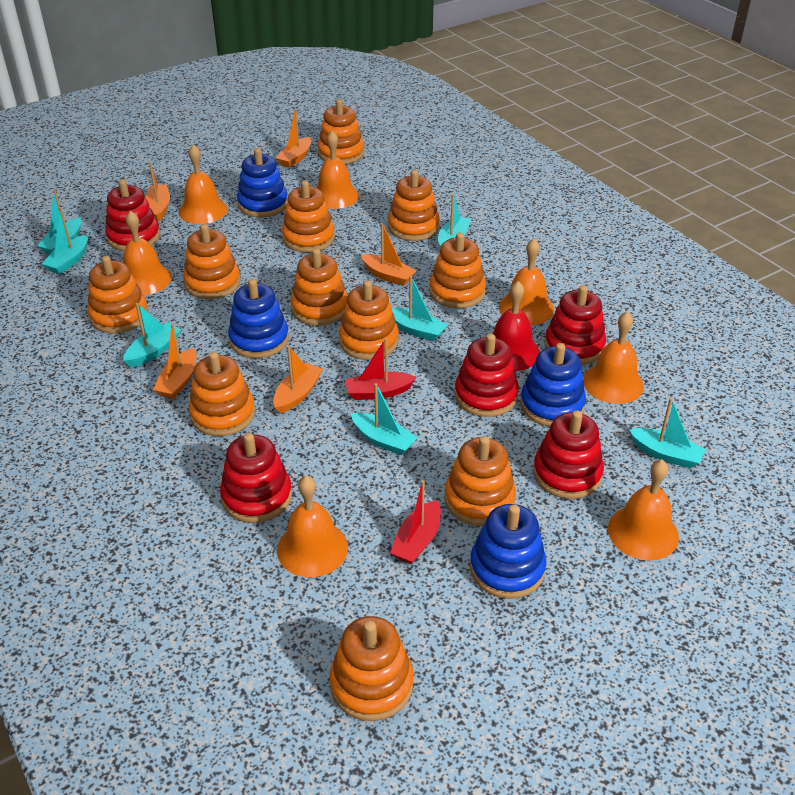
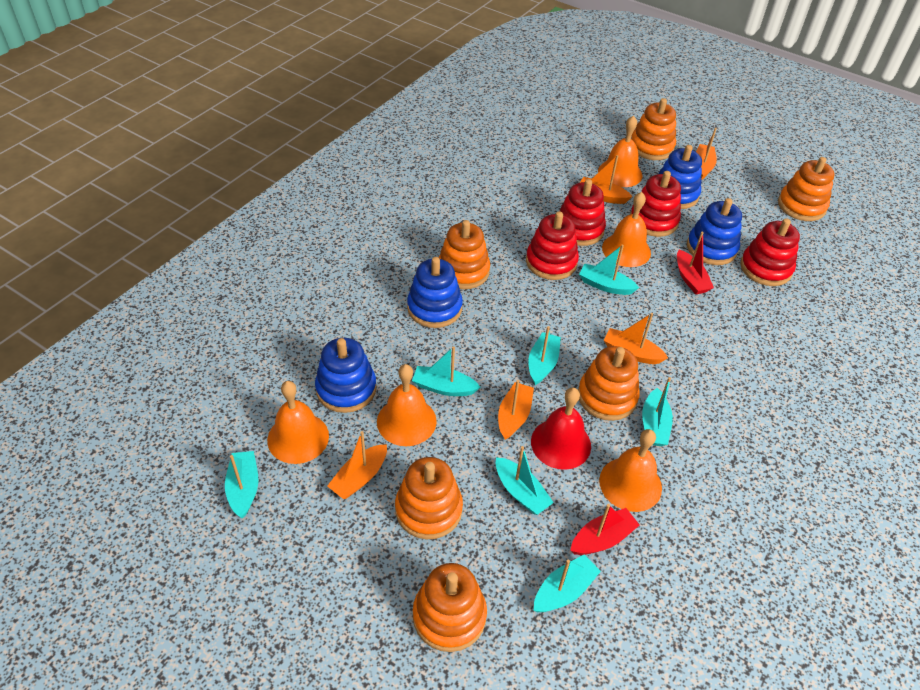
orange bell: [123,211,172,295] [179,145,228,224] [277,476,348,577] [317,131,359,209] [499,239,554,325] [583,311,644,404] [608,459,679,561] = 7 -> [267,381,329,464] [377,364,437,446] [598,115,642,187] [599,429,662,512] [602,192,651,267] = 5
orange stacking toy: [88,256,148,334] [183,224,240,299] [189,352,255,436] [282,180,335,253] [290,248,348,326] [317,99,364,164] [330,616,414,721] [339,280,399,360] [388,170,440,241] [429,232,486,309] [445,436,516,526] = 11 -> [395,457,463,539] [413,563,487,652] [438,220,490,289] [578,346,640,421] [631,98,676,160] [778,157,835,221] = 6
red stacking toy: [105,179,160,251] [220,433,292,523] [455,334,519,417] [533,410,604,499] [545,285,606,365] = 5 -> [526,211,579,280] [560,179,606,246] [630,171,681,237] [740,218,800,286] = 4

